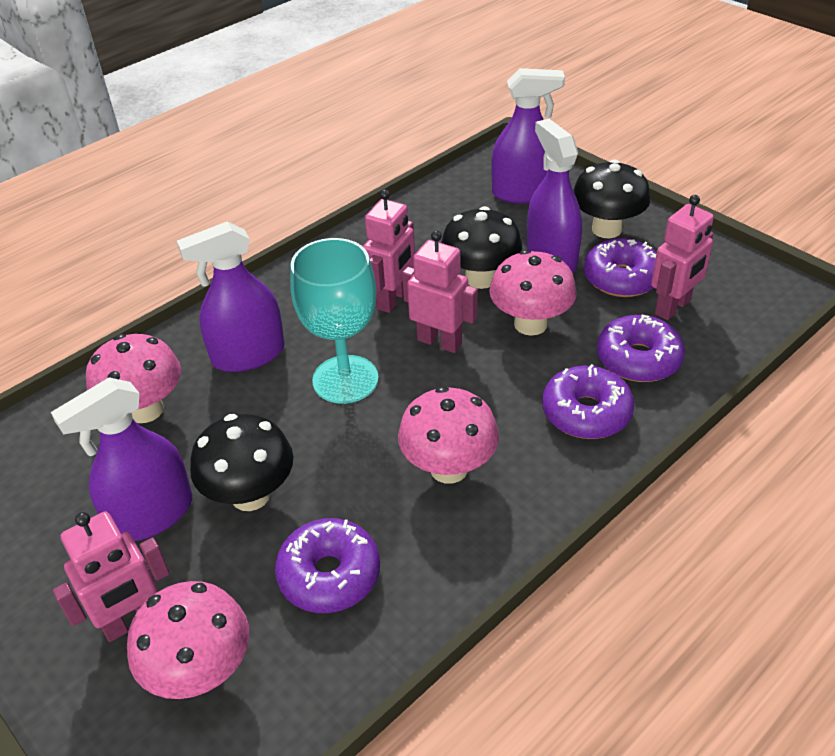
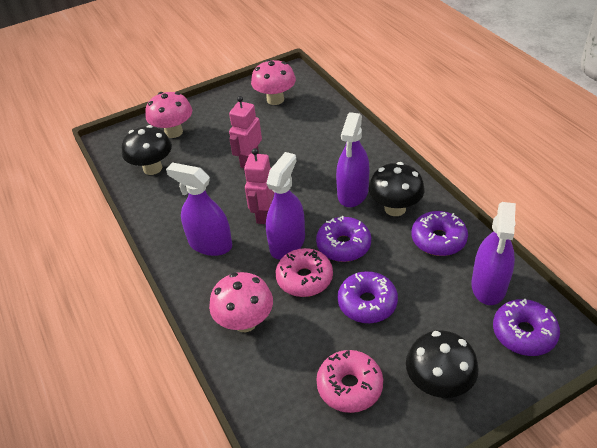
pink donut: none = 0 -> [276,248,333,297] [316,350,383,413] = 2
pink mushroom: [86,334,181,423] [127,581,249,699] [398,386,499,484] [489,250,577,336] = 4 -> [145,92,192,138] [209,272,273,332] [251,59,296,105] = 3
pink robot: [53,511,170,642] [363,189,415,313] [402,230,478,353] [651,195,714,320] = 4 -> [229,96,262,168] [244,148,274,224] = 2
turquoise goblet: [290,238,379,404] = 1 -> none = 0

